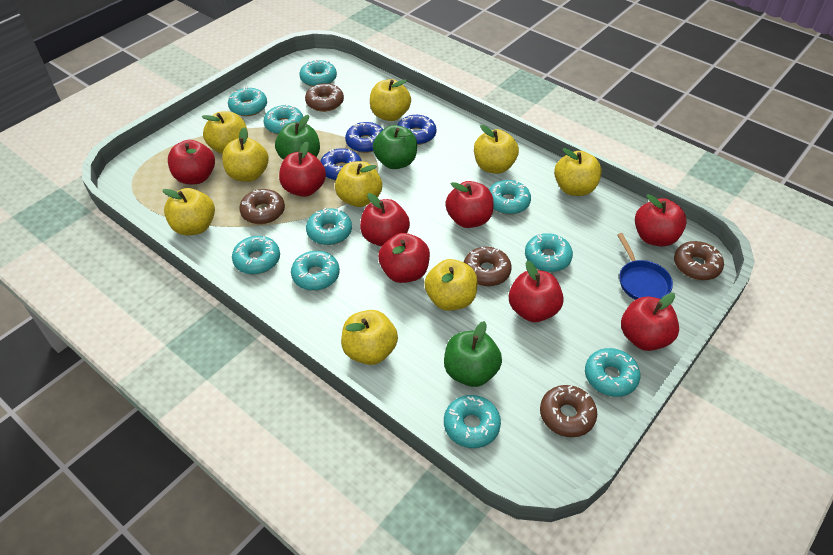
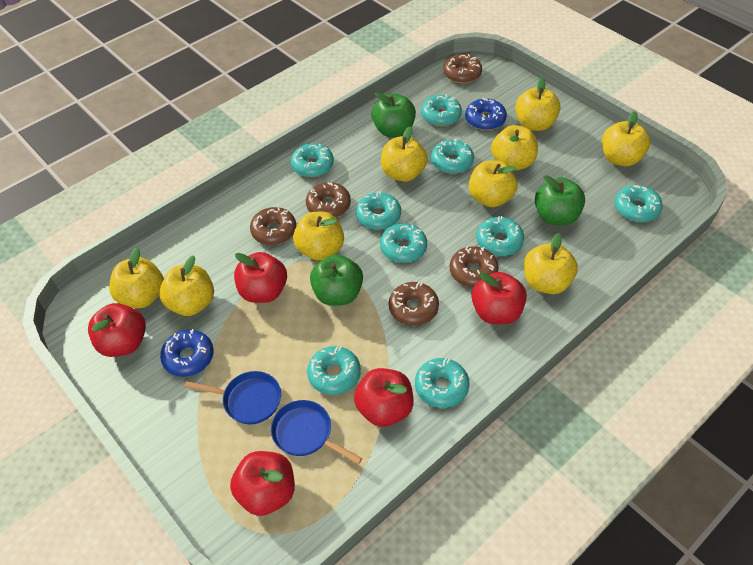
blue donut: [320,148,362,180] [345,122,383,153] [398,115,437,145] = 3 -> [160,329,214,377] [465,98,507,130] = 2
blue pan: [617,233,673,300] = 1 -> [184,371,281,424] [271,400,362,464] = 2
red apple: [168,140,215,184] [279,142,326,197] [360,193,410,247] [378,233,430,283] [445,181,494,228] [509,261,564,322] [621,293,679,351] [635,194,687,247] = 8 -> [88,303,146,357] [230,451,295,516] [234,252,287,303] [354,368,414,427] [471,272,527,324] = 5
turquoise donut: [228,87,267,116] [232,236,280,274] [264,104,303,134] [291,251,340,291] [299,59,337,87] [306,208,352,245] [444,395,501,448] [489,180,531,214] [525,233,573,272] [585,348,640,397] = 10 -> [291,143,334,177] [307,346,361,395] [356,192,401,230] [380,223,427,263] [415,358,469,408] [421,95,462,126] [431,139,474,174] [476,216,524,256] [615,185,663,222] = 9

